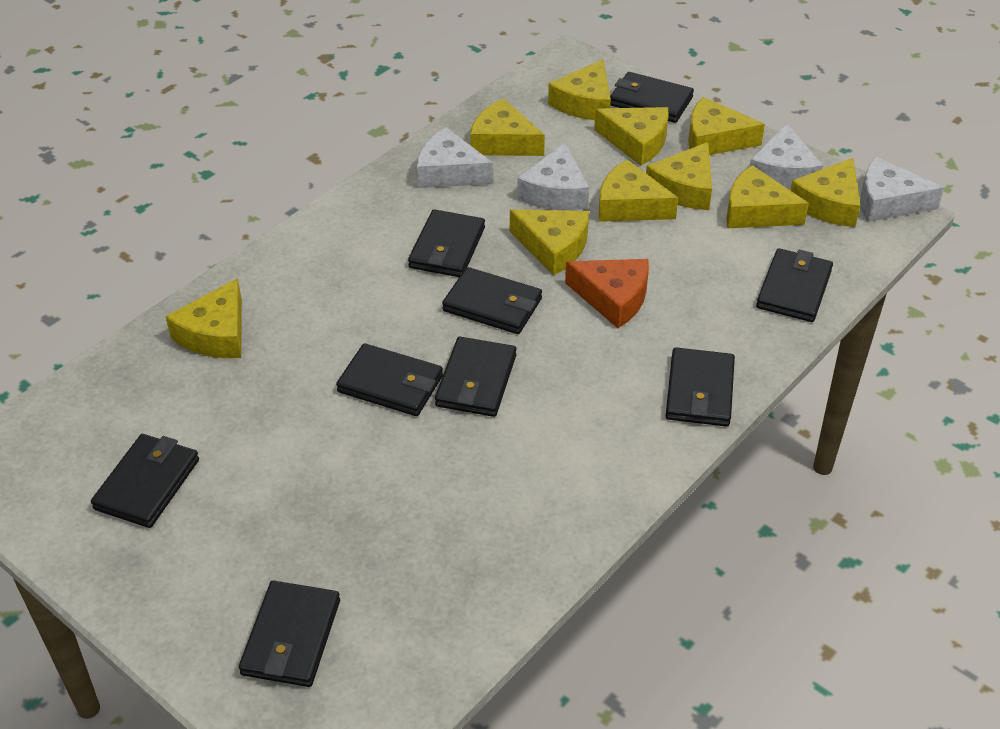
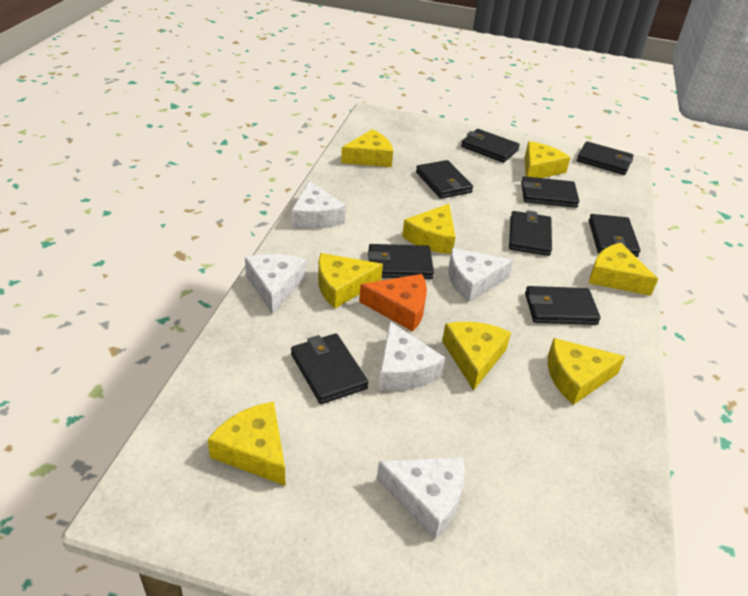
white cheese: [417,127,493,188] [517,143,589,210] [750,123,823,190] [860,157,944,222] = 4 -> [245,254,306,314] [292,180,346,229] [377,457,465,539] [378,321,445,391] [448,248,513,302] = 5
yellow cheese: [165,278,242,358] [470,98,545,156] [510,209,589,275] [548,59,611,120] [594,107,669,166] [599,159,678,222] [646,142,712,210] [688,97,765,155] [726,165,809,228] [790,158,860,227] = 10 -> [208,402,285,486] [318,253,383,308] [341,129,393,167] [402,204,455,254] [442,322,511,391] [525,141,571,178] [548,338,625,405] [589,243,658,296] = 8

